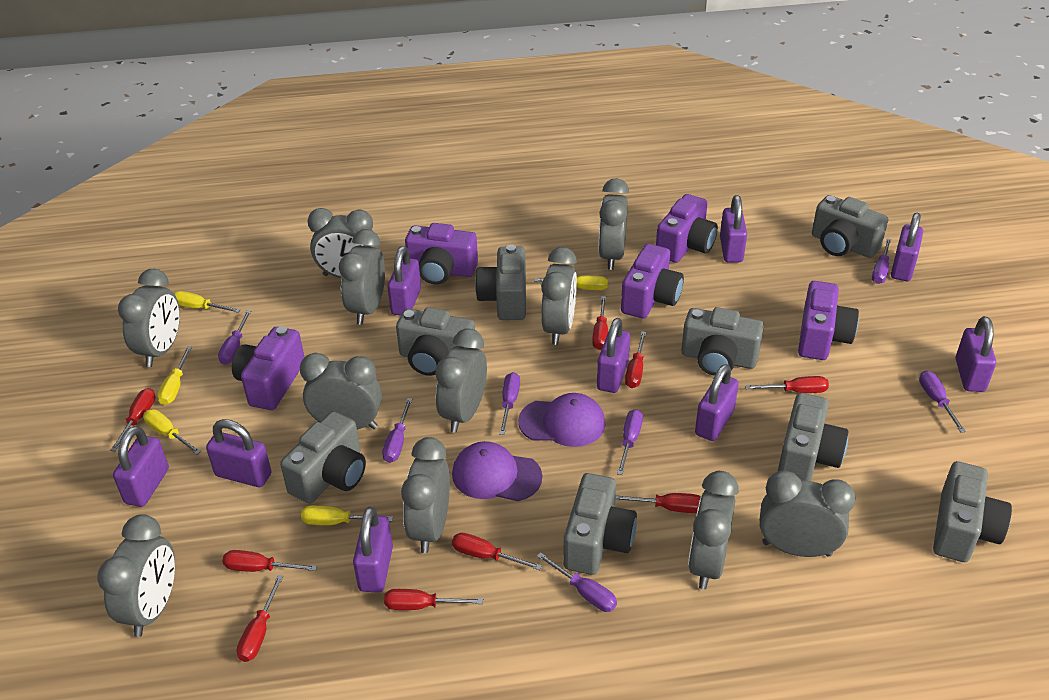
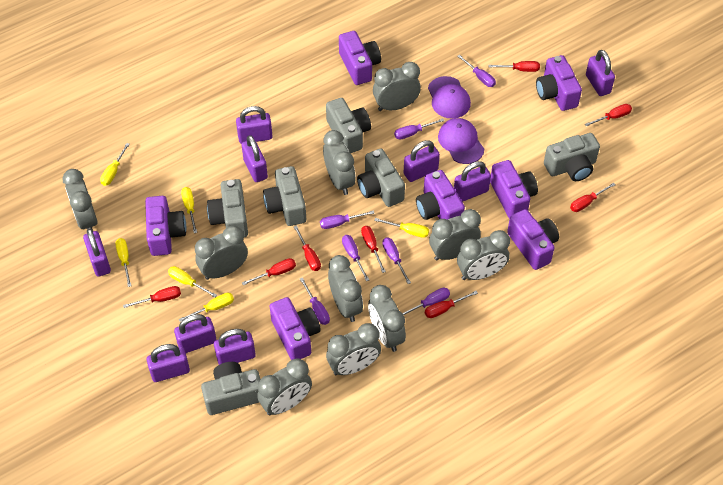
grey camera: [280,411,366,504] [396,307,475,376] [475,244,526,320] [563,473,637,575] [681,307,764,376] [778,393,848,481] [812,195,888,258] [933,461,1012,562] = 8 -> [201,362,261,415] [207,179,248,237] [263,166,306,226] [326,98,371,154] [357,148,405,207] [544,133,600,181] = 6
grey clock: [97,514,175,637] [118,269,180,367] [300,353,382,430] [308,208,378,278] [339,229,385,325] [401,437,450,553] [435,328,487,433] [541,247,577,345] [598,178,629,270] [688,471,739,589] [759,470,856,557] = 11 -> [62,169,98,231] [195,226,248,280] [257,359,312,415] [323,130,356,195] [326,323,381,375] [328,255,363,322] [368,285,406,352] [373,62,421,111] [429,209,481,261] [457,230,510,280] = 10
purple camera: [232,326,304,410] [405,223,478,285] [621,244,684,319] [656,194,718,263] [798,281,859,360] = 5 -> [145,196,186,256] [270,297,321,360] [339,31,381,85] [416,170,465,220] [490,160,538,219] [507,209,559,270] [536,55,582,111] = 7
red screwdriver: [110,388,156,451] [222,550,317,572] [237,575,284,662] [384,589,483,610] [452,533,542,570] [592,296,608,350] [615,493,701,513] [625,331,646,388] [745,376,829,393] = 9 -> [123,286,181,308] [242,258,296,285] [294,225,321,271] [361,226,386,273] [425,291,478,318] [488,61,540,72] [570,182,616,212] [585,104,632,126] = 8
yellow screwdriver: [143,409,201,454] [157,346,192,405] [174,291,241,313] [301,505,393,525] [534,275,608,290] = 5 -> [100,143,129,186] [115,238,131,287] [168,266,217,297] [179,293,234,322] [181,187,197,233] [374,218,429,238] = 6

